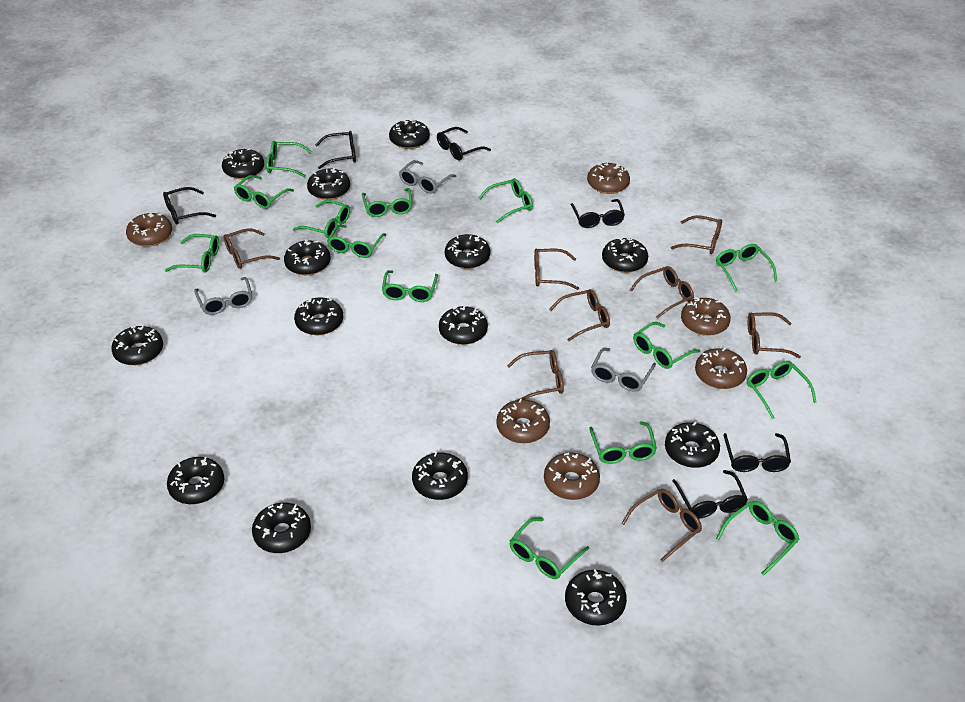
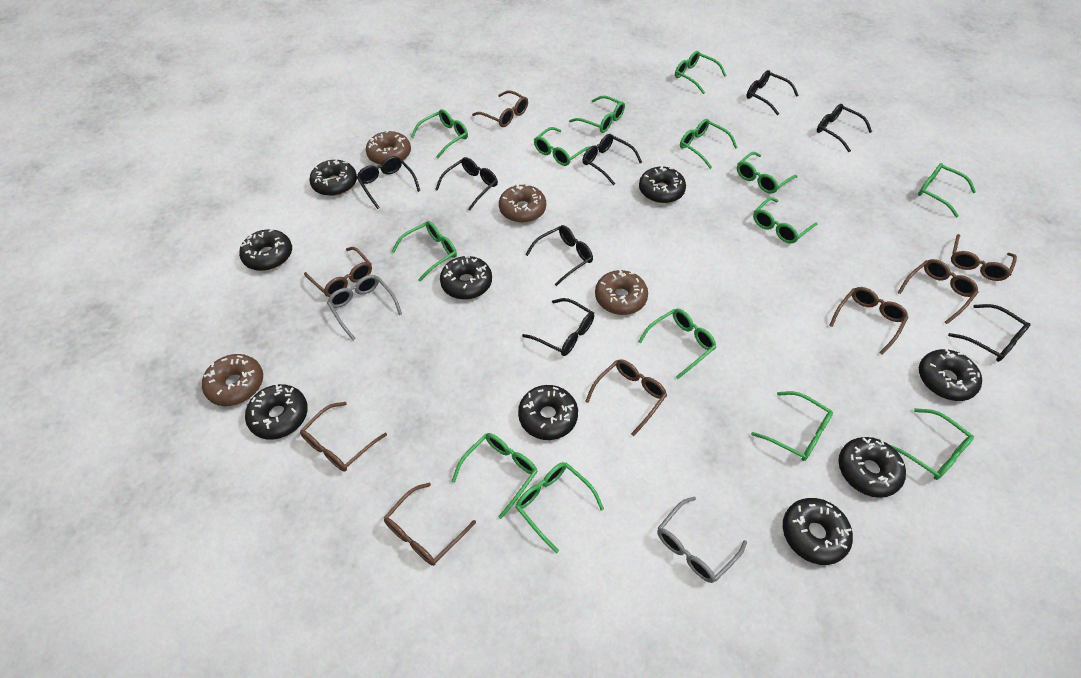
black donut: [111,326,163,365] [167,457,224,504] [222,148,264,179] [252,503,311,553] [284,239,330,275] [294,297,343,335] [307,168,350,200] [389,119,430,149] [412,452,468,500] [439,306,488,345] [445,234,490,269] [565,569,627,626] [602,237,648,273] [665,422,720,468] = 14 -> [239,229,292,271] [245,384,308,440] [309,158,357,196] [440,256,492,299] [518,385,578,440] [639,165,686,203] [783,498,853,565] [838,437,906,498] [919,349,982,401] = 9
black glasses: [163,187,216,224] [315,131,356,169] [437,127,491,160] [571,199,625,228] [672,470,748,519] [723,433,791,472] = 6 -> [356,156,420,209] [435,157,498,211] [522,298,594,356] [525,225,593,286] [583,134,642,185] [746,70,799,115] [817,104,872,152] [948,304,1031,362] = 8
brown donut: [126,212,172,247] [496,399,550,443] [544,452,600,500] [587,162,630,194] [681,297,731,336] [695,348,747,389] = 6 -> [202,354,263,406] [366,130,411,165] [499,184,546,223] [595,269,648,315] = 4
grey glasses: [194,277,252,315] [399,160,457,194] [591,348,656,392] = 3 -> [327,275,402,341] [657,496,747,583] = 2

